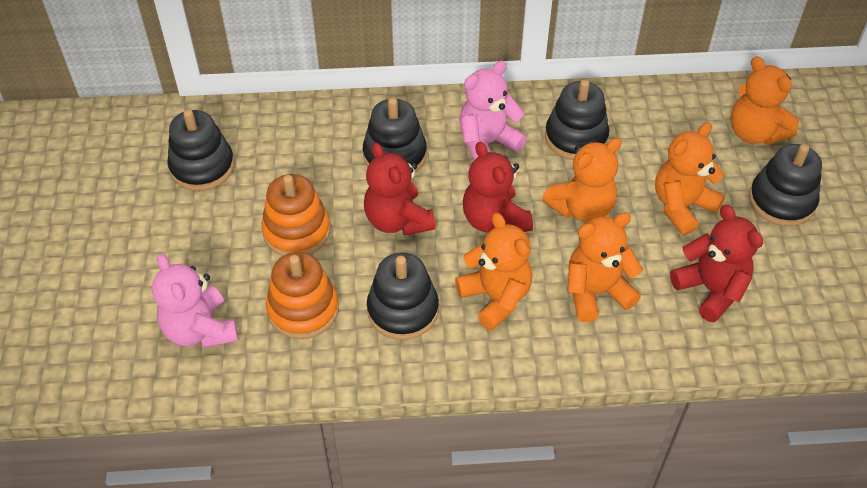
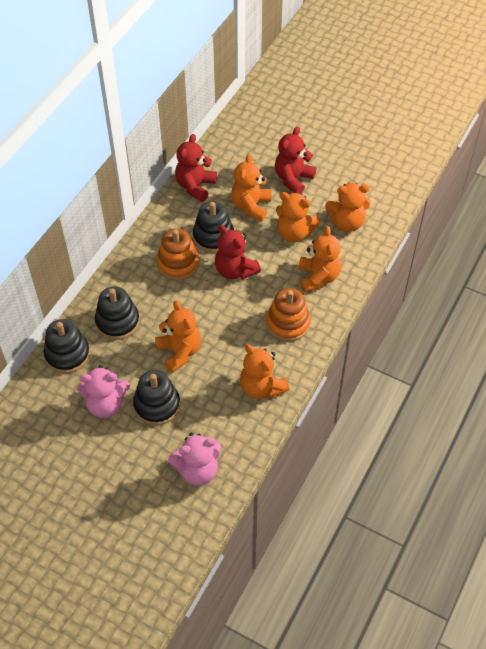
black stacking toy: [167,109,235,191] [363,97,427,173] [367,252,439,340] [545,80,609,160] [749,144,822,226] = 5 -> [44,319,90,373] [95,286,140,340] [133,370,180,425] [193,201,234,253] = 4
orange teddy bear: [455,213,532,331] [542,138,622,222] [568,213,643,322] [655,123,725,235] [731,56,799,145] = 5 -> [155,301,201,373] [231,154,271,221] [240,344,290,399] [276,192,320,242] [299,226,341,292] [325,183,371,232] = 6

